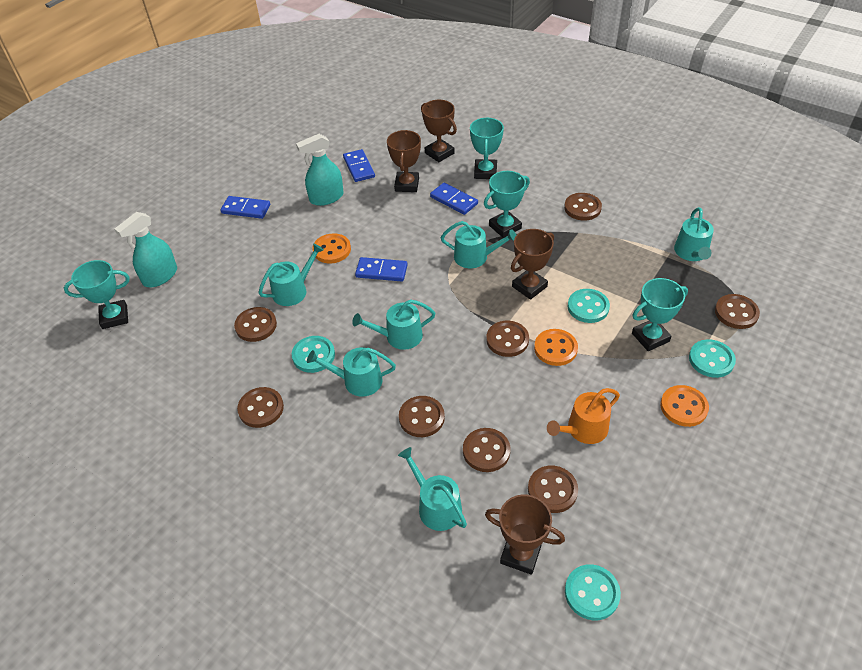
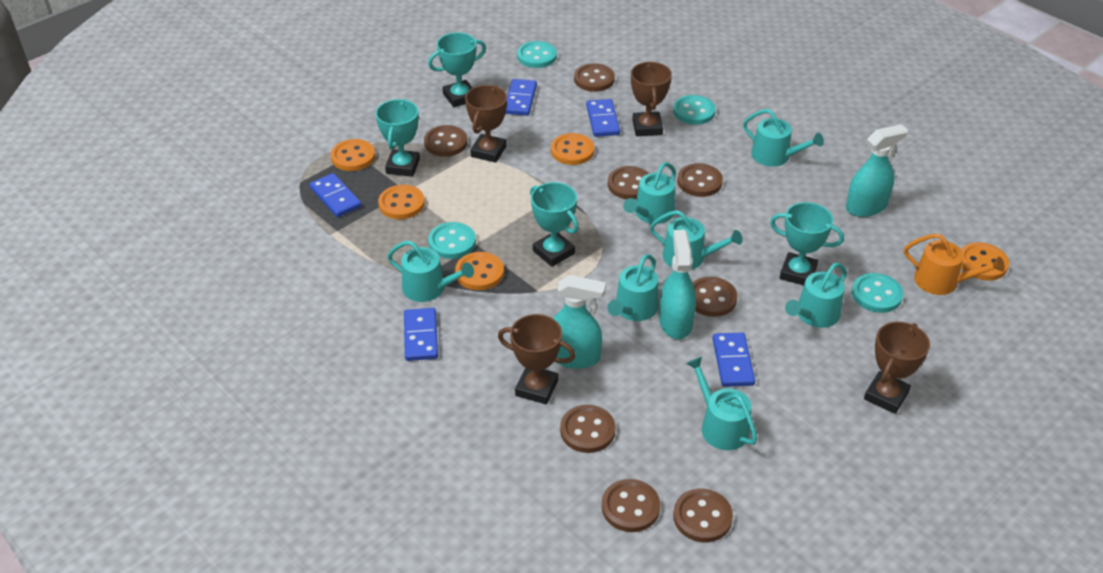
blue domino: [220,196,270,219] [343,149,375,182] [355,257,408,282] [430,183,478,215] = 4 -> [309,173,362,217] [404,308,438,361] [505,79,537,116] [586,99,620,137] [713,332,755,387] = 5
orange button: [313,233,351,264] [534,329,578,366] [660,385,709,427] = 3 -> [331,139,375,171] [378,185,425,219] [455,252,504,290] [551,133,594,165] [961,242,1009,280] = 5
turquoise spray bottle: [114,212,177,287] [296,134,343,206] = 2 -> [553,275,606,369] [659,230,696,339] [846,124,908,217] = 3
turquoise watering can: [258,243,324,306] [307,347,396,397] [352,300,436,350] [398,447,467,531] [441,221,516,268] [674,207,714,261] = 6 -> [387,240,474,302] [607,254,658,321] [623,162,676,224] [650,210,743,270] [686,357,758,450] [743,109,824,167] [785,263,847,328] = 7

